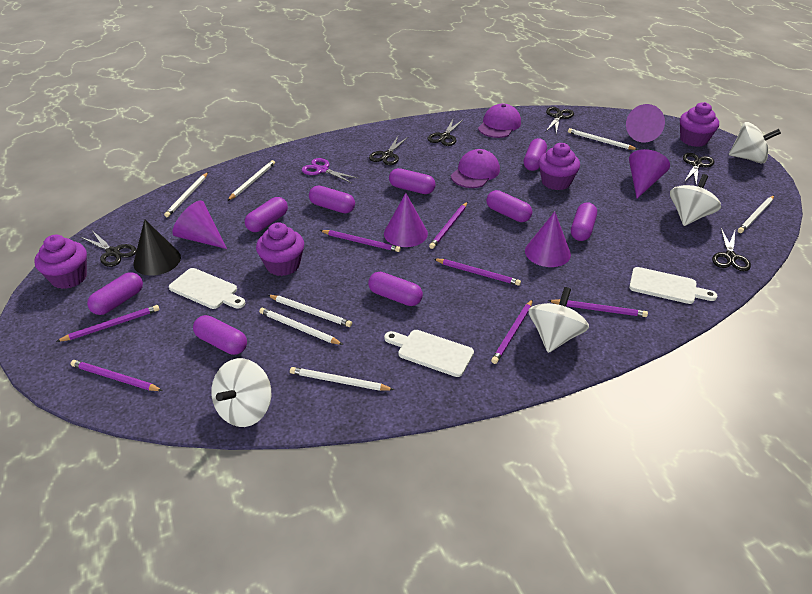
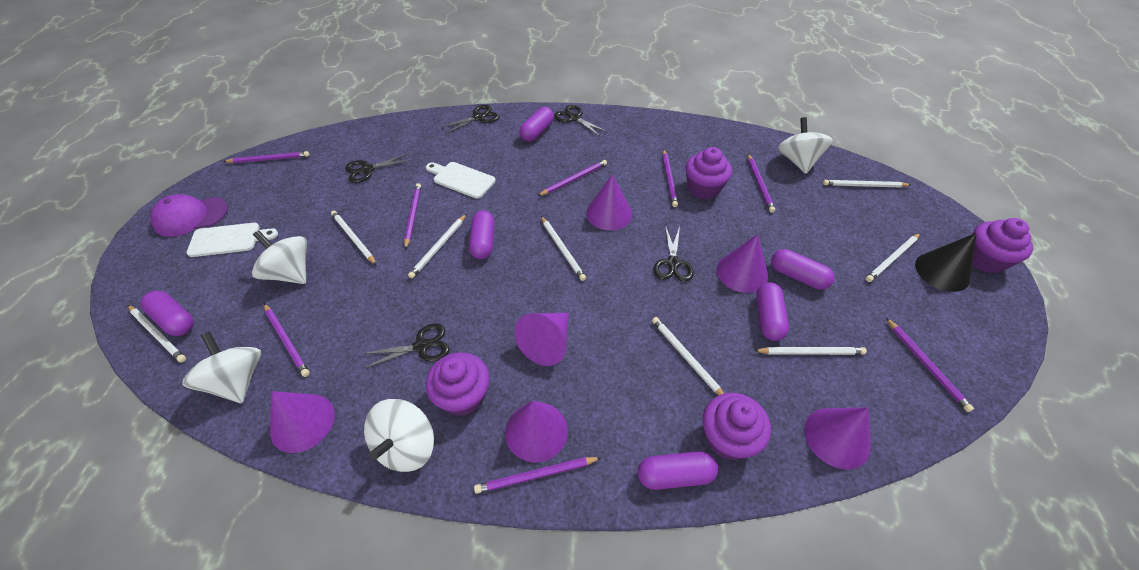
black scissors: [80,231,137,267] [369,136,408,165] [428,119,463,146] [546,107,574,133] [683,153,715,185] [712,228,751,271] = 6 -> [345,153,411,183] [361,324,449,369] [440,105,499,134] [554,105,608,136] [653,225,694,281] = 5
purple cap: [451,149,500,188] [478,103,521,138] = 2 -> [150,194,228,237] = 1
purple capsule: [87,272,143,315] [193,315,247,355] [245,197,288,232] [309,186,355,214] [368,272,423,306] [389,168,435,194] [486,190,532,222] [524,138,547,171] [571,202,597,241] = 9 -> [140,291,194,336] [469,210,494,259] [519,107,554,142] [638,451,718,490] [756,282,789,341] [771,249,834,290] = 6
purple cone: [173,201,227,249] [384,193,428,247] [525,212,571,267] [626,104,665,142] [629,149,670,198] = 5 -> [270,391,334,453] [505,401,568,463] [515,313,569,366] [586,174,632,230] [717,234,768,293] [804,407,871,469] = 6
purple pencil: [56,305,159,342] [71,360,163,391] [320,230,401,252] [429,202,467,249] [434,258,521,286] [491,299,533,364] [548,299,648,317] = 7 -> [223,151,309,163] [264,304,310,377] [404,183,421,249] [474,457,602,494] [538,160,607,196] [662,150,678,207] [748,154,775,213] [886,318,974,412] = 8
purple scissors: [301,158,359,183] = 1 -> none = 0
white cutting board: [169,268,245,309] [384,330,474,377] [629,267,717,304] = 3 -> [187,223,278,257] [426,162,496,199] = 2
white pencil: [164,172,208,217] [227,160,275,201] [259,308,343,345] [268,295,352,327] [290,367,394,391] [568,128,638,150] [738,195,774,233] = 7 -> [128,305,186,363] [331,211,376,265] [408,214,466,278] [541,216,586,281] [652,317,724,395] [754,347,867,355] [823,180,910,188] [866,233,920,282] = 8

